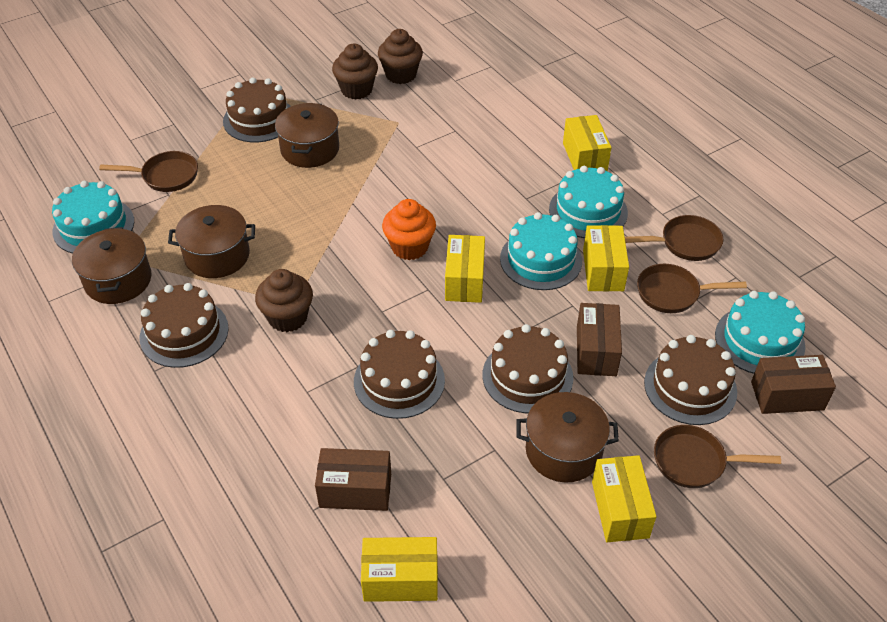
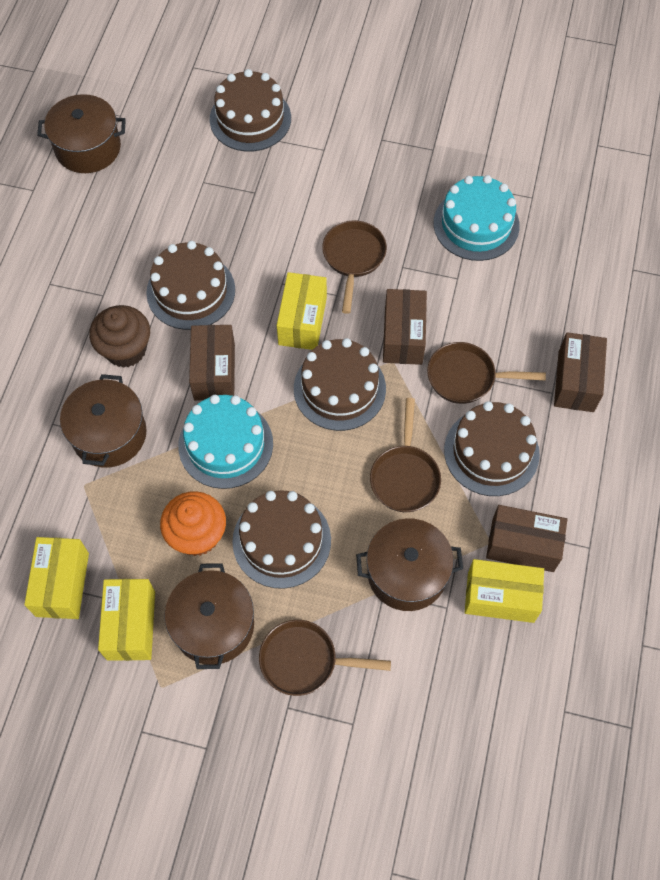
brown box: [315,448,391,511] [577,303,622,376] [751,355,836,414] = 3 -> [189,325,235,400] [383,289,427,365] [486,505,567,572] [554,332,607,412] = 4
brown cupcake: [255,269,313,332] [332,44,378,99] [378,29,423,84] = 3 -> [89,305,150,368] = 1
turquoise cake: [52,181,134,254] [500,212,582,290] [549,166,628,238] [715,291,805,374] = 4 -> [178,395,273,489] [434,175,520,261] = 2
yellow box: [361,537,438,602] [445,235,485,303] [563,115,611,172] [583,225,629,291] [592,455,657,542] = 5 -> [24,537,89,619] [98,579,155,661] [277,272,327,350] [465,559,544,623] = 4

